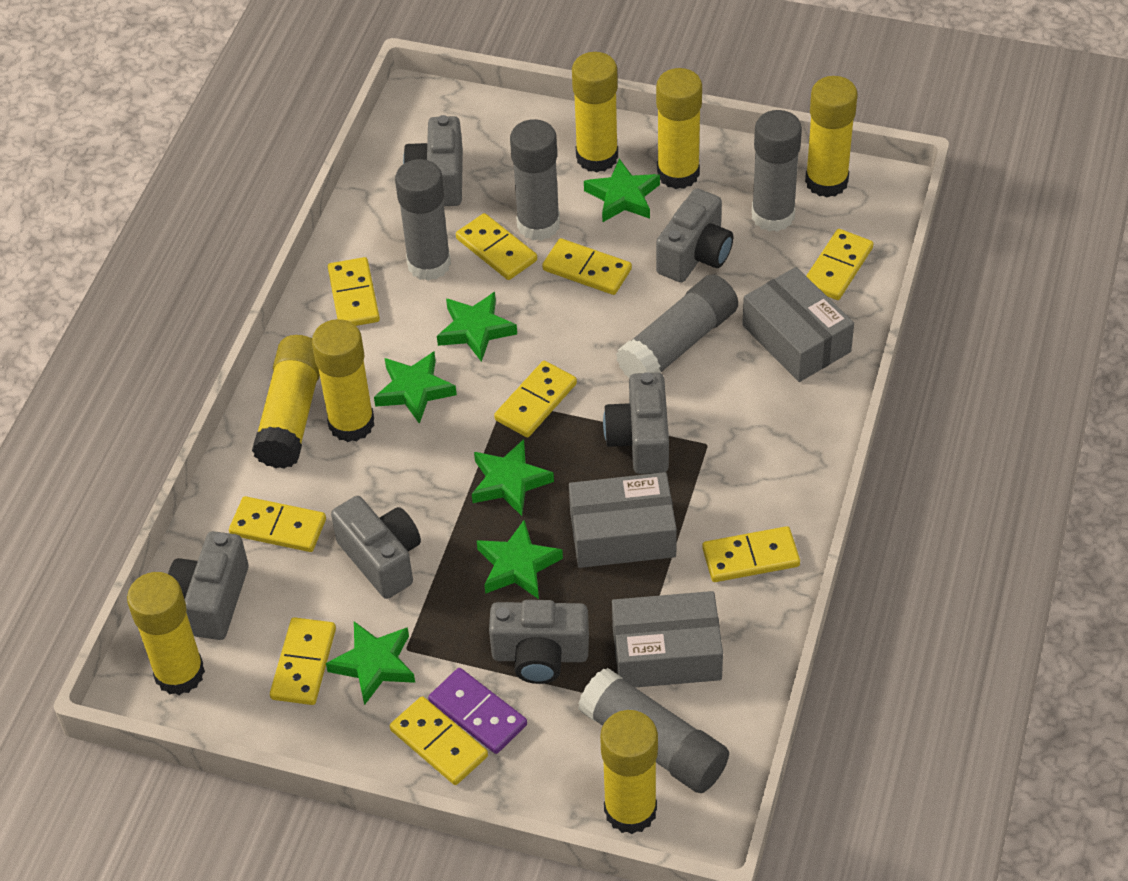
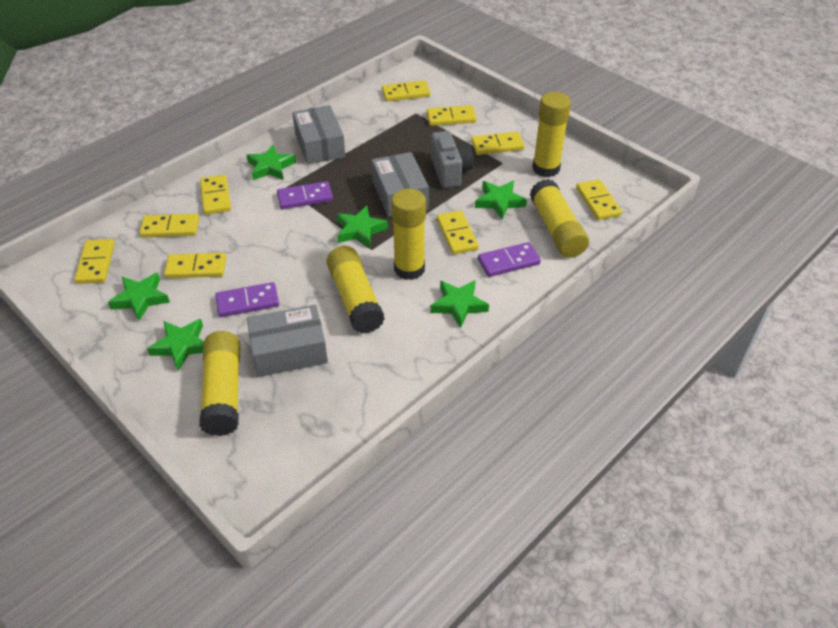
grey camera: [168,531,249,640] [331,496,421,599] [403,115,463,206] [489,600,589,684] [603,372,669,474] [656,188,733,283] = 6 -> [431,131,474,188] = 1
grey glue stick: [395,159,451,281] [510,119,560,241] [578,668,729,793] [616,274,738,378] [752,110,802,232] = 5 -> none = 0
purple domino: [428,668,527,754] = 1 -> [215,282,279,317] [277,181,333,209] [478,242,541,277] = 3
yellow glue stick: [127,572,205,695] [252,335,320,469] [312,319,375,442] [572,52,618,173] [600,710,658,834] [656,68,702,189] [805,76,858,197] = 7 -> [199,331,240,436] [326,246,385,334] [391,189,426,280] [530,179,589,258] [532,92,571,177] = 5

